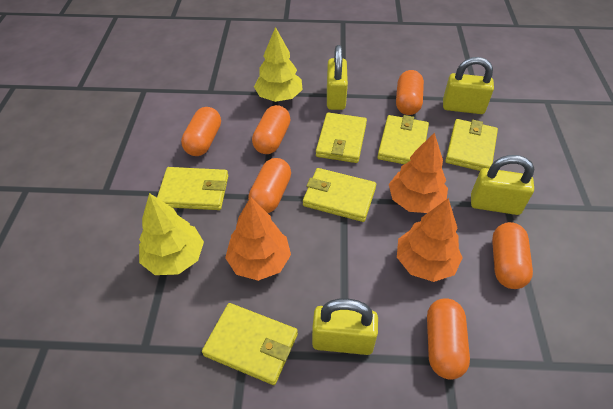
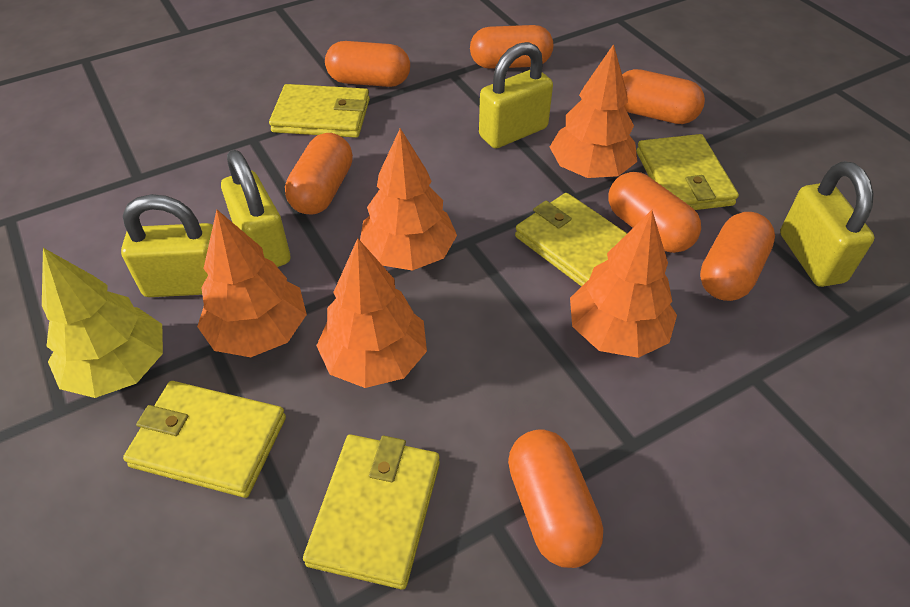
orange capsule: [181,107,221,156] [248,158,291,213] [252,105,290,154] [396,70,424,115] [427,298,470,380] [492,222,533,289] = 6 -> [285,133,353,215] [325,41,410,87] [470,25,553,69] [508,429,603,568] [608,172,701,253] [622,69,705,124] [700,212,775,301] = 7
orange tree: [225,197,291,281] [389,132,448,213] [397,198,463,282] = 3 -> [197,210,307,357] [316,238,427,388] [360,128,457,271] [550,44,637,178] [570,210,677,358] = 5
yellow tree: [139,193,204,275] [254,27,303,102] = 2 -> [42,248,163,398] = 1
yellow wallet: [157,167,228,210] [202,303,298,385] [303,168,376,222] [316,112,367,163] [377,115,429,164] [445,119,498,171] = 6 -> [123,381,286,498] [269,84,370,138] [303,435,440,589] [515,193,627,287] [636,134,739,210] = 5

